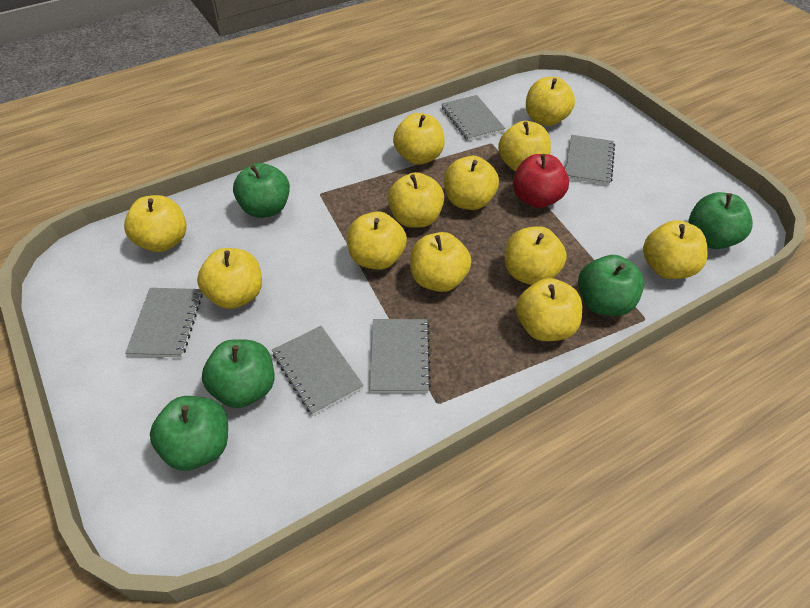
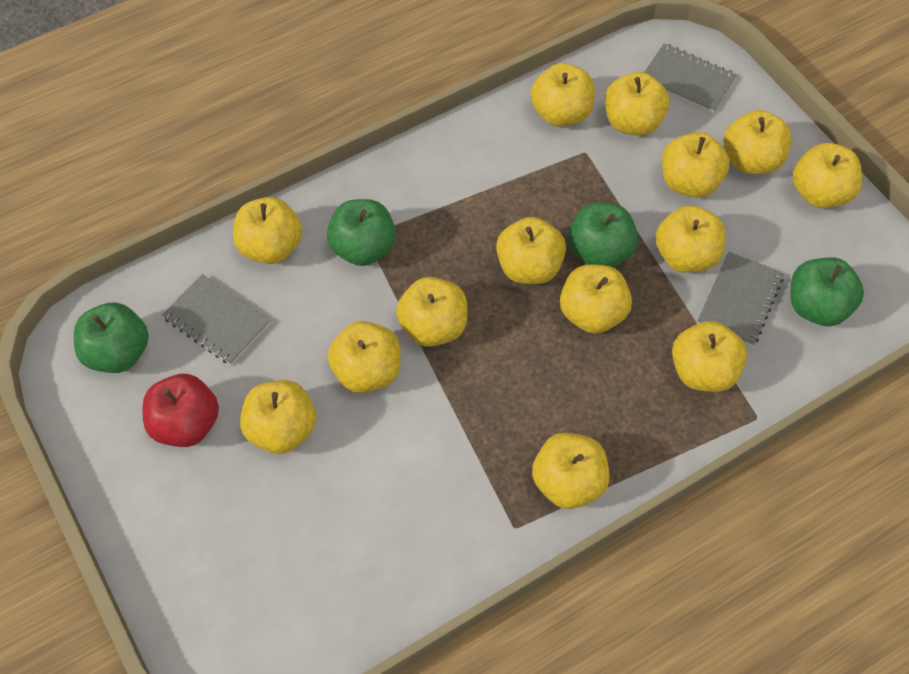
green apple: [150,396,228,471] [202,339,274,408] [233,163,290,218] [578,255,644,316] [688,192,753,249] = 5 -> [74,303,149,373] [327,199,396,266] [568,203,638,267] [790,257,864,326] = 4
grey notebook: [125,288,203,357] [272,326,364,415] [370,319,431,393] [442,95,505,141] [566,135,615,185] = 5 -> [162,274,270,365] [645,43,736,113] [697,252,784,346] = 3
yellow apple: [124,195,187,252] [197,248,262,309] [347,211,407,270] [388,172,444,228] [393,113,445,165] [410,232,471,292] [444,156,499,210] [498,121,551,172] [505,226,567,285] [516,278,582,341] [526,77,575,126] [643,220,708,279] = 12 -> [233,197,302,264] [240,380,316,454] [328,321,401,393] [396,277,467,347] [496,217,566,284] [531,63,595,127] [532,433,609,509] [560,264,632,334] [605,72,670,136] [655,205,726,273] [662,132,730,198] [672,321,747,392] [724,110,791,174] [793,143,862,208] = 14

